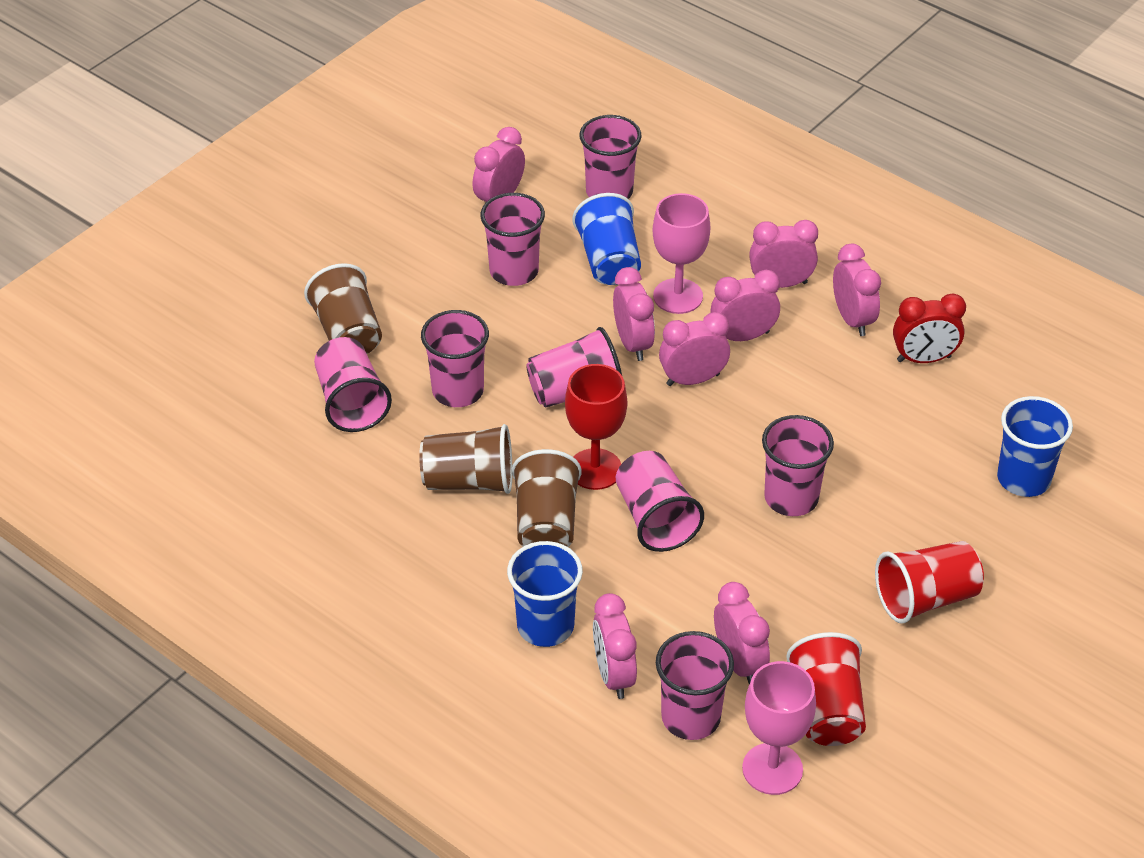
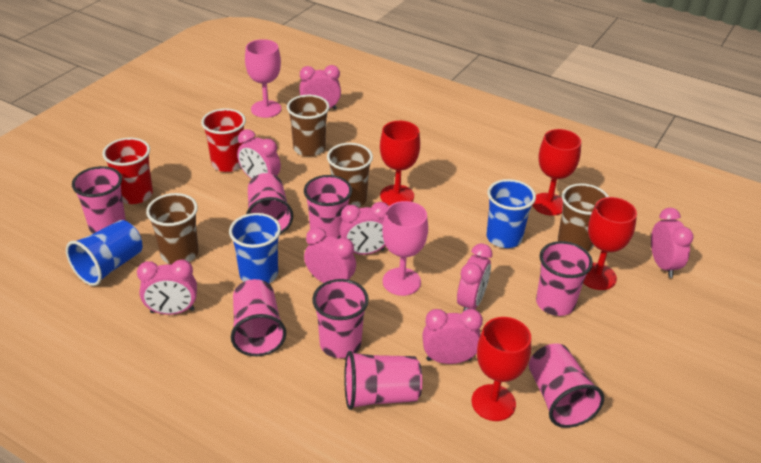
brown cup: [304,263,382,354] [419,424,512,494] [512,449,582,547] = 3 -> [146,193,199,264] [287,95,330,156] [327,143,373,207] [558,183,609,251] = 4
red clock: [893,293,966,363] = 1 -> none = 0
red goblet: [565,364,627,490] = 1 -> [380,121,420,206] [471,317,531,421] [532,129,581,216] [583,197,637,290] = 4

